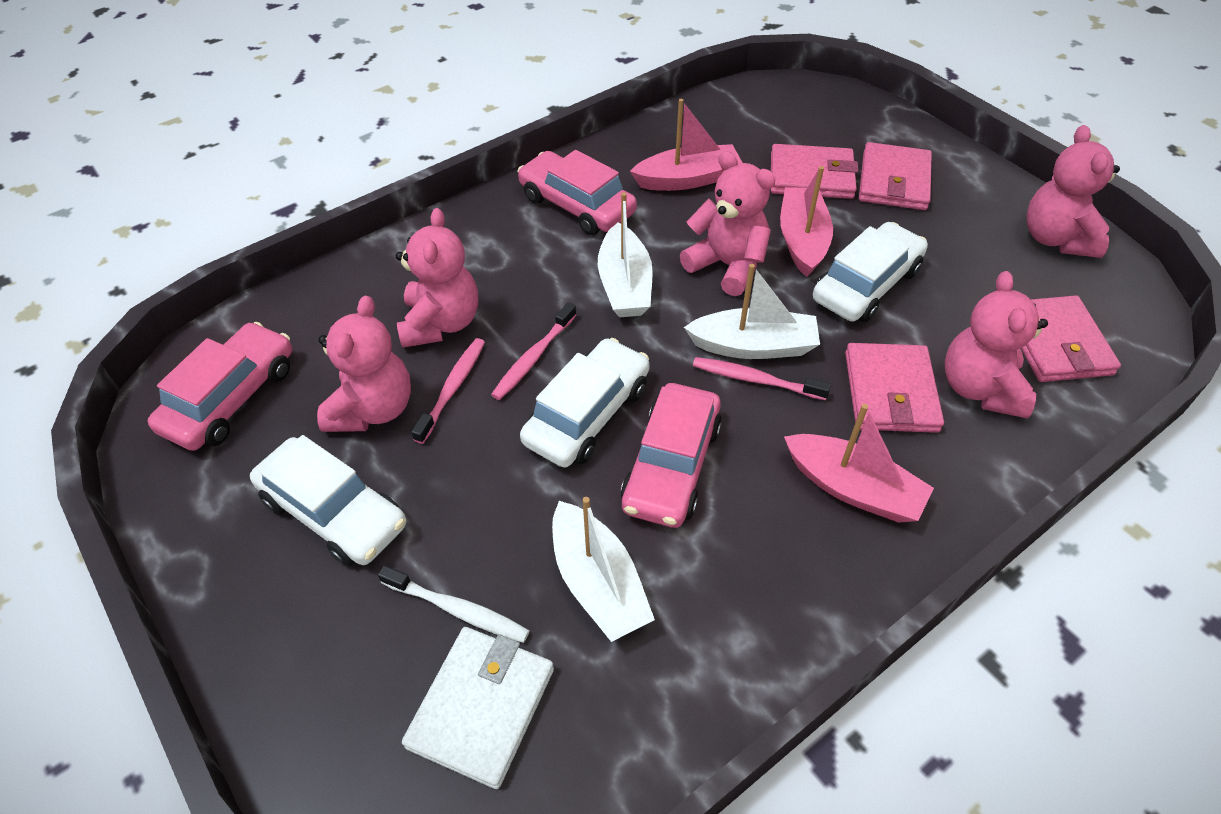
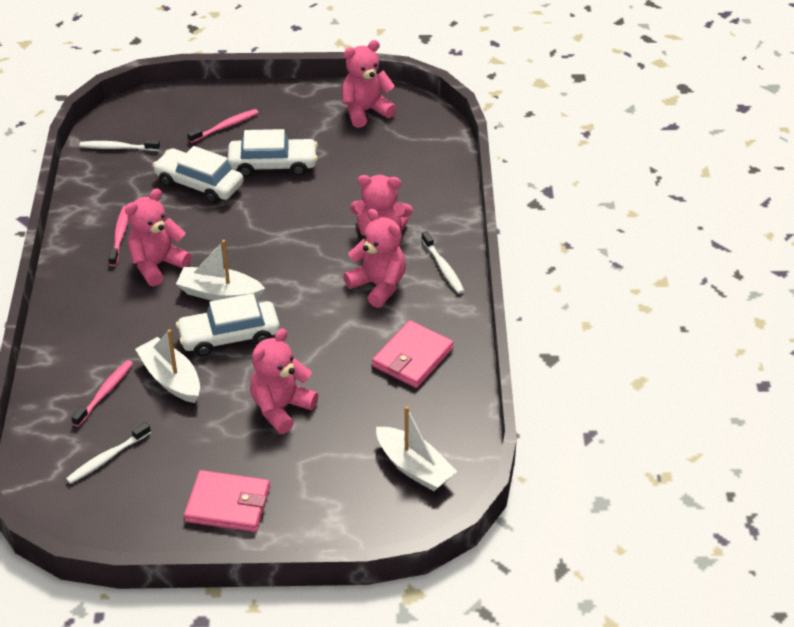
pink boat: [630,99,743,191] [780,166,833,277] [784,404,934,523] = 3 -> none = 0
pink car: [148,322,292,451] [518,150,637,235] [620,383,722,528] = 3 -> none = 0
pink wallet: [771,144,858,199] [845,343,944,433] [859,142,932,210] [1021,295,1121,382] = 4 -> [184,470,270,532] [372,320,454,388] = 2
white toothbrush: [378,565,530,643] = 1 -> [66,422,151,484] [79,140,160,151] [421,231,465,294] = 3
white wallet: [402,627,554,789] = 1 -> none = 0

